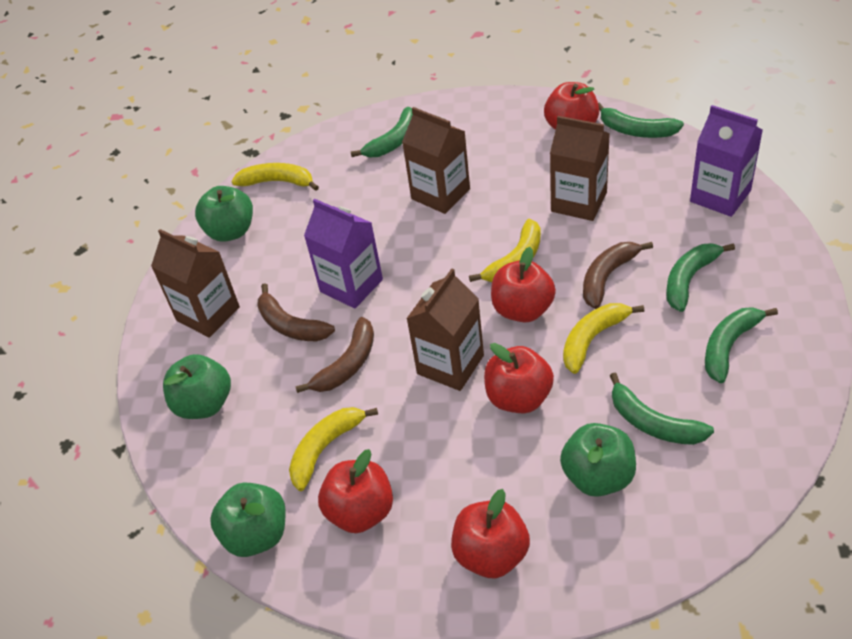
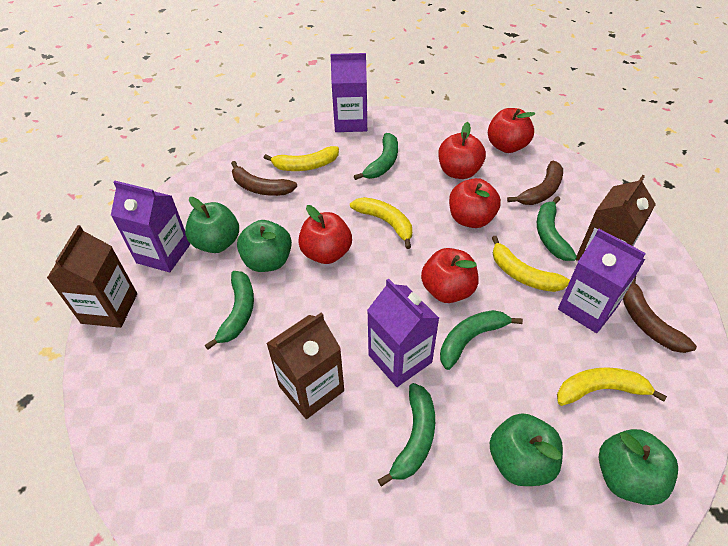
brown carton: [151,229,240,338] [402,107,470,214] [406,268,484,391] [550,116,610,221] = 4 -> [47,225,137,328] [266,312,344,419] [576,175,656,261] = 3
purple carton: [304,199,383,309] [690,105,763,217] = 2 -> [111,181,190,272] [330,53,367,132] [367,278,439,387] [558,229,646,333] = 4

